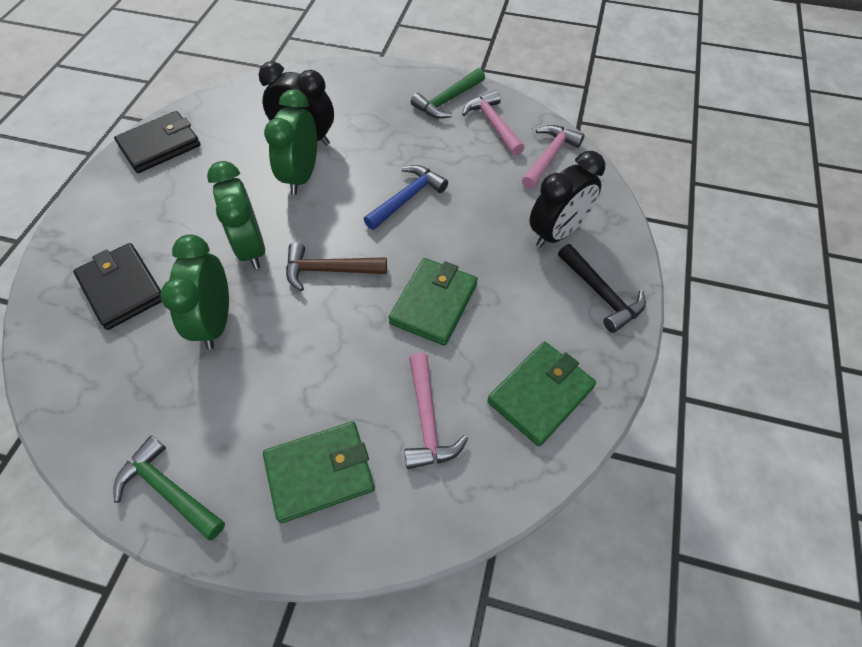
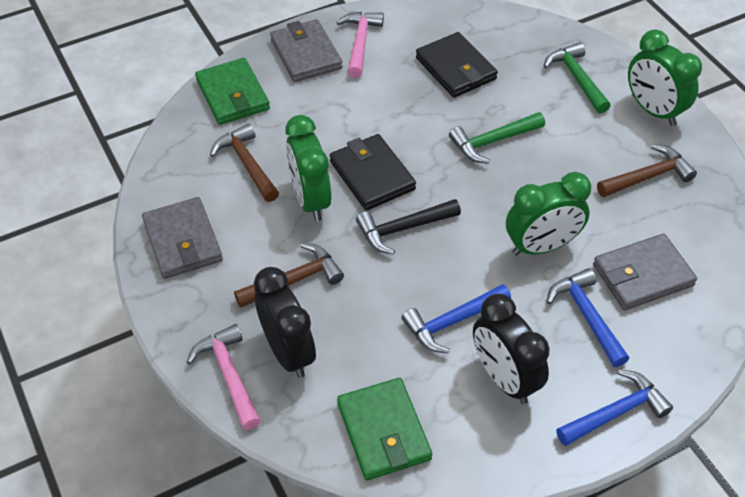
blue hammer: [364,165,448,230] = 1 -> [401,284,511,353] [547,268,629,367] [556,369,673,446] = 3
brown hammer: [286,242,387,291] = 1 -> [210,123,279,202] [234,243,344,308] [597,144,697,197] = 3
green wallet: [263,421,375,523] [388,258,478,346] [487,341,596,446] = 3 -> [195,58,270,125] [337,378,432,480] = 2
grey wallet: none = 0 -> [142,197,223,279] [270,19,342,82] [593,234,697,310] = 3
pink hammer: [404,353,468,469] [462,90,525,156] [522,125,584,189] = 3 -> [187,324,261,430] [336,12,384,78] = 2

